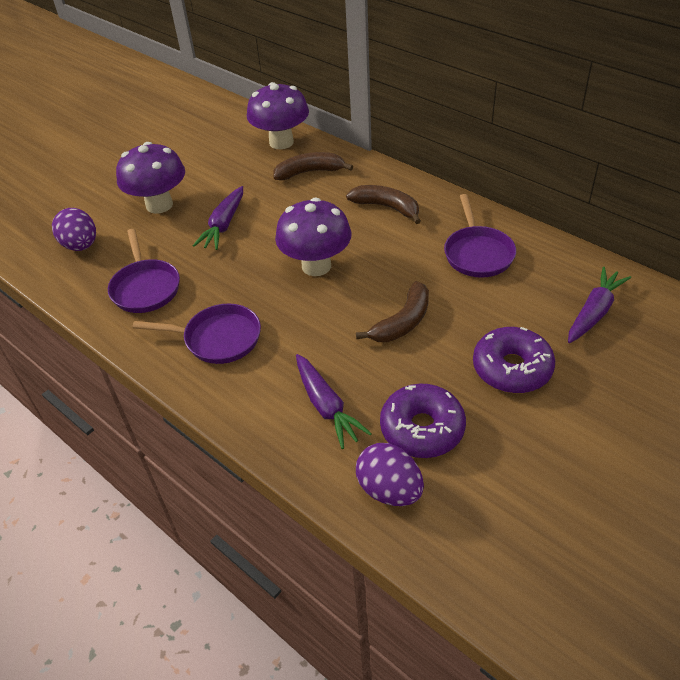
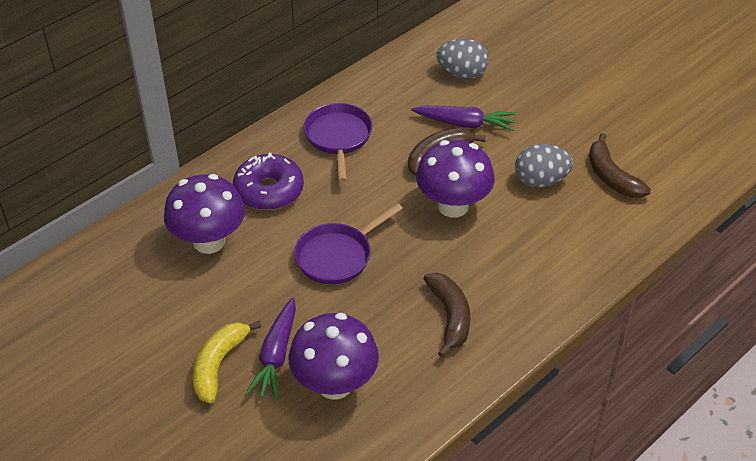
grey egg: none = 0 -> [437,39,489,79] [515,144,573,188] = 2
purple carrot: [193,186,243,250] [296,354,372,449] [568,267,631,343] = 3 -> [245,298,296,400] [411,106,516,131] = 2
purple donut: [380,384,466,458] [473,327,555,393] = 2 -> [233,153,304,210] = 1
purple egg: [52,208,96,251] [356,443,424,506] = 2 -> none = 0
purple pan: [108,229,180,313] [132,304,261,364] [444,194,516,278] = 3 -> [294,203,403,284] [304,103,372,182] = 2
yellow banana: none = 0 -> [193,321,262,403] = 1

